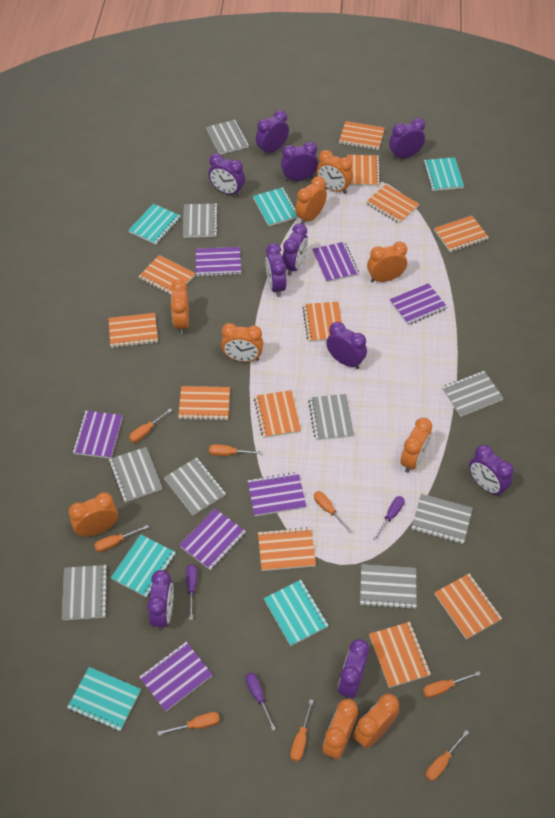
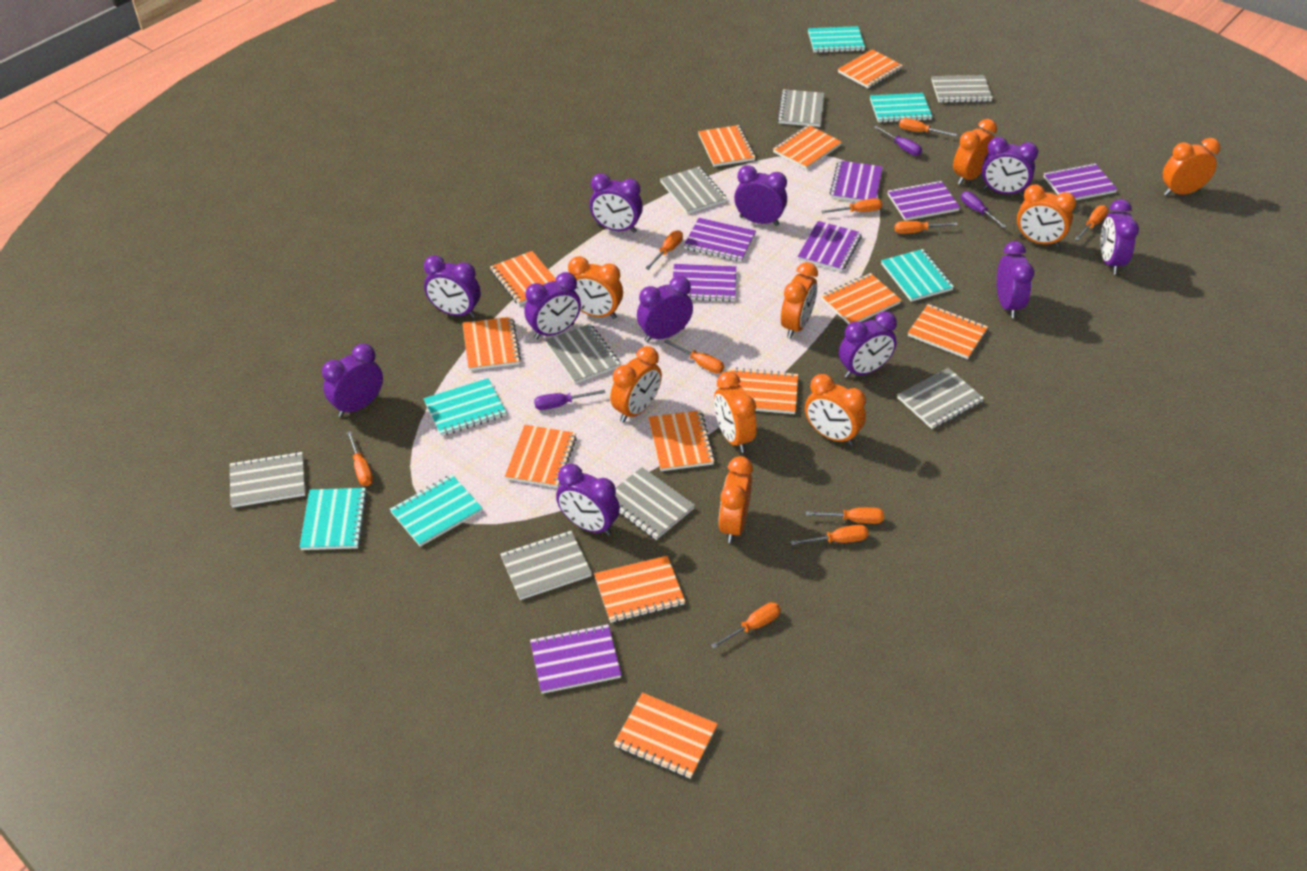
grey notebook: [62,565,108,620] [109,447,162,502] [164,458,226,515] [183,204,218,237] [206,120,249,155] [308,394,354,440] [360,564,416,609] [412,494,473,544] [442,371,504,417] = 9 -> [230,452,305,508] [500,531,592,600] [545,324,620,384] [615,467,695,540] [660,167,727,214] [777,89,824,127] [897,368,984,429] [931,75,993,103] = 8
orange screwdriver: [94,525,149,552] [129,409,172,442] [157,712,220,736] [209,444,263,456] [290,699,314,762] [314,491,352,533] [423,671,481,698] [426,730,469,781] = 8 -> [346,431,373,486] [645,230,683,270] [664,339,724,373] [711,602,781,649] [791,524,869,545] [806,507,884,524] [821,198,882,213] [895,221,958,234] [899,118,957,136] [1075,205,1108,241] = 10
purple clock: [147,570,174,631] [208,153,245,196] [256,110,289,156] [266,243,286,297] [281,142,318,181] [282,223,308,276] [326,322,367,369] [338,639,369,699] [389,118,425,160] [469,445,514,497] = 10 -> [322,344,383,417] [424,255,481,318] [524,272,581,339] [556,464,620,536] [589,173,643,233] [637,276,693,342] [734,165,787,226] [839,311,897,378] [982,137,1038,196] [997,241,1034,318] [1100,199,1139,274] = 11

